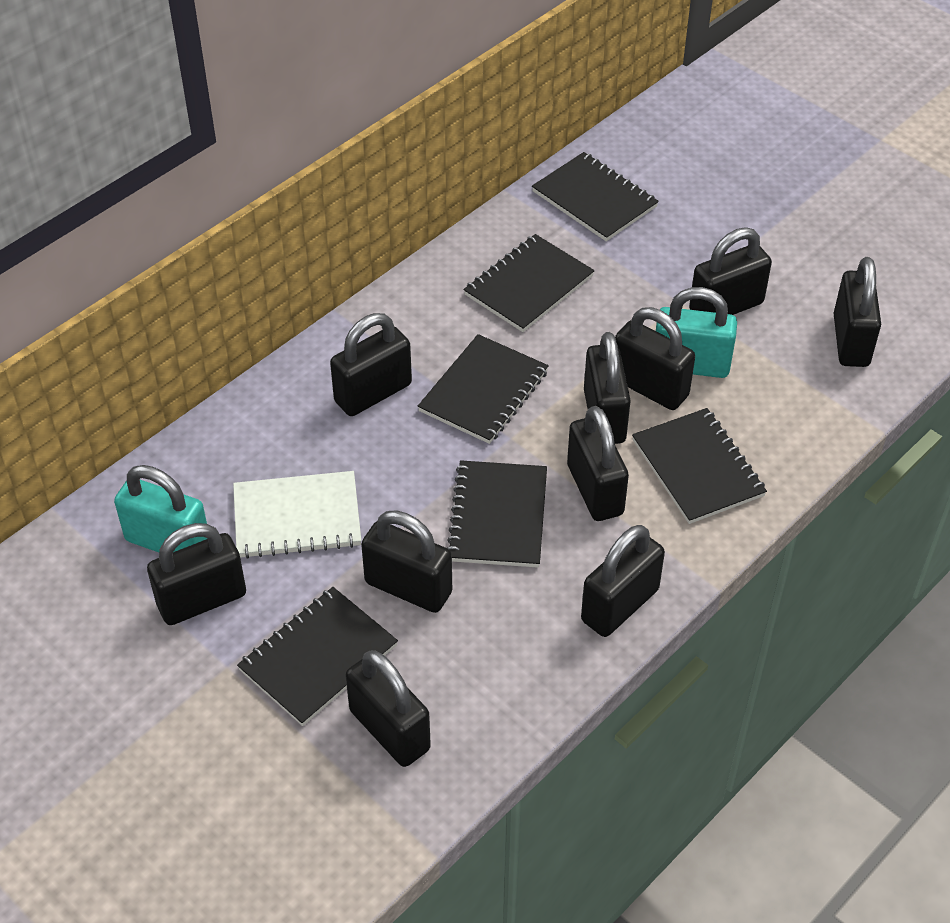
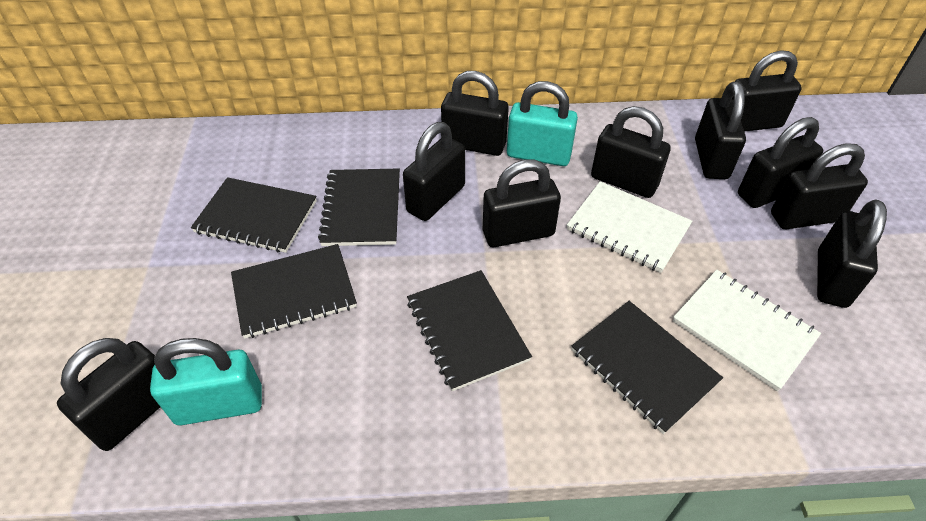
black notebook: [237,587,398,726] [418,334,549,444] [447,460,547,567] [463,234,595,332] [532,152,659,241] [632,408,767,524] = 6 -> [191,177,317,253] [231,244,357,338] [318,169,400,246] [407,270,532,391] [572,301,723,434] = 5
white notebook: [233,471,361,559] = 1 -> [567,181,692,273] [673,270,821,391] = 2

